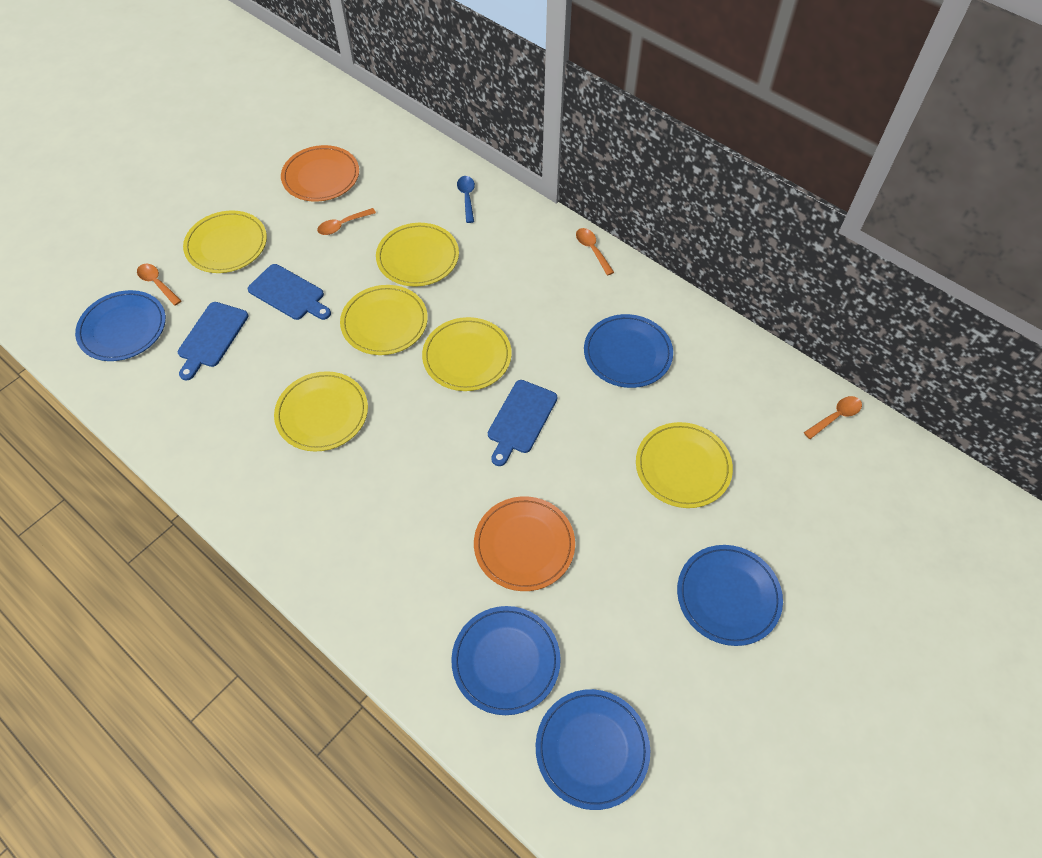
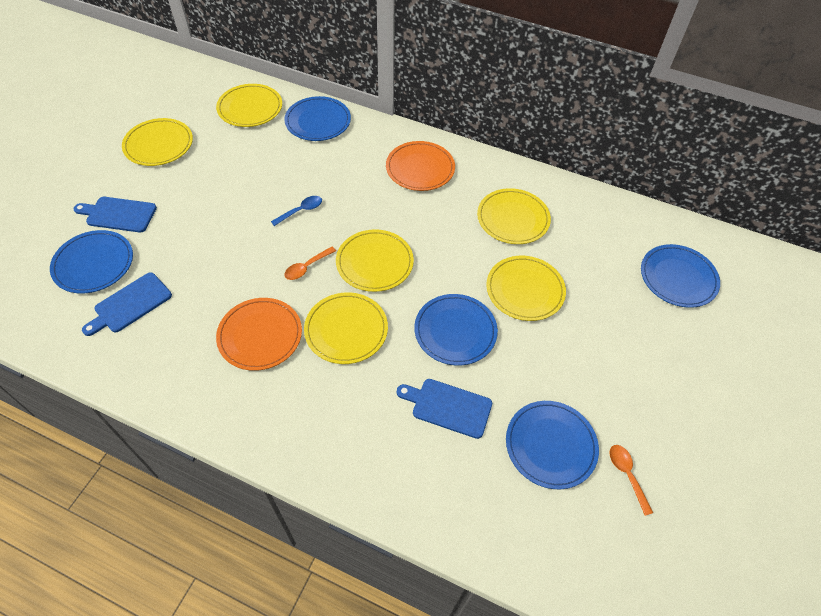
orange spoon: [137,264,181,306] [317,208,376,235] [576,228,614,276] [804,396,862,439] = 4 -> [284,247,336,280] [609,445,653,516] = 2

